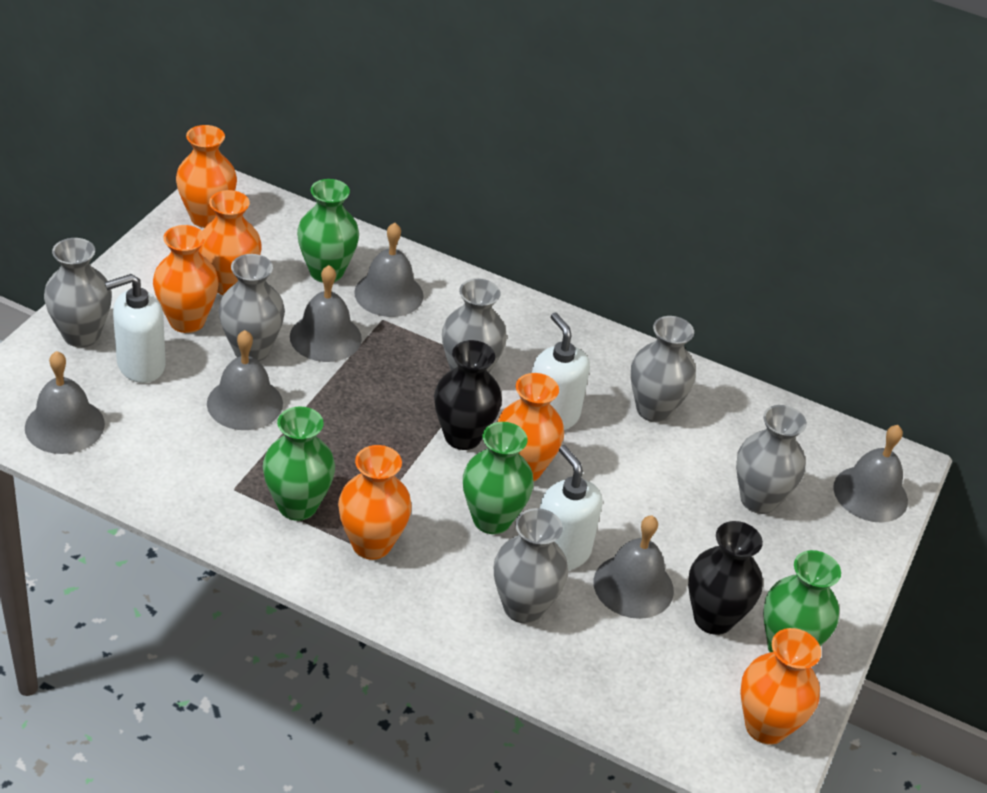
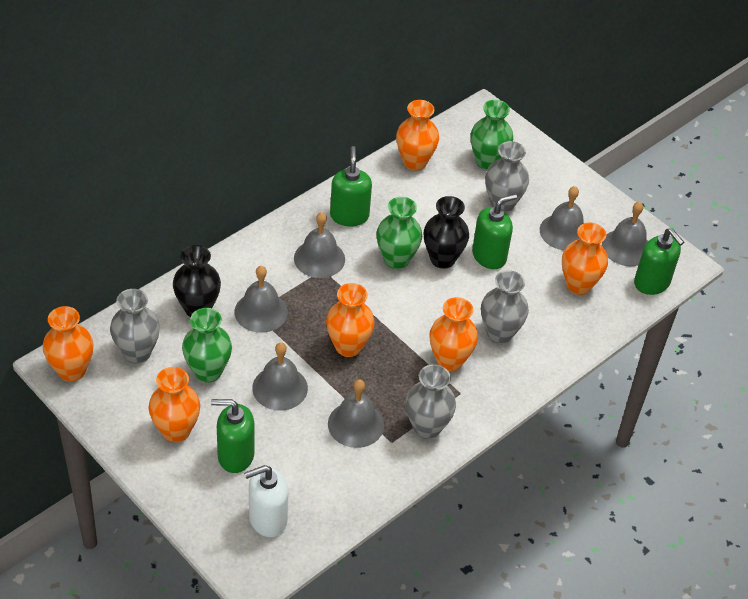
green soap dispenser: none = 0 -> [211,399,255,473] [330,146,372,227] [472,194,517,269] [634,228,684,295] = 4
green vase: [263,406,335,521] [297,179,359,283] [463,422,534,534] [763,550,841,652] = 4 -> [182,308,232,383] [376,197,422,269] [471,100,513,170] = 3
grey vase: [44,238,112,347] [219,254,285,361] [442,279,507,373] [494,508,568,624] [631,316,696,422] [736,405,807,514] = 6 -> [110,289,160,364] [406,364,456,439] [481,270,528,344] [485,141,529,212] = 4
white soap dispenser: [105,274,166,383] [532,313,590,430] [540,445,603,570] = 3 -> [244,465,288,537] = 1

